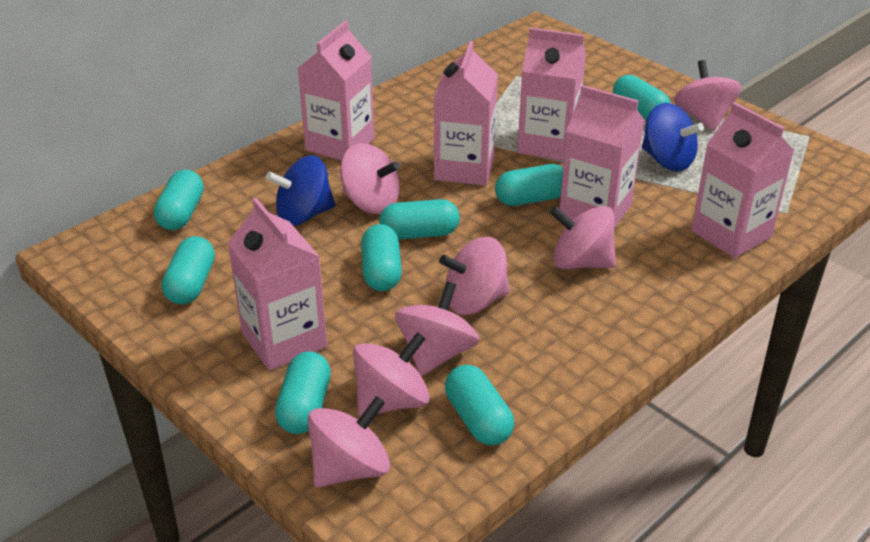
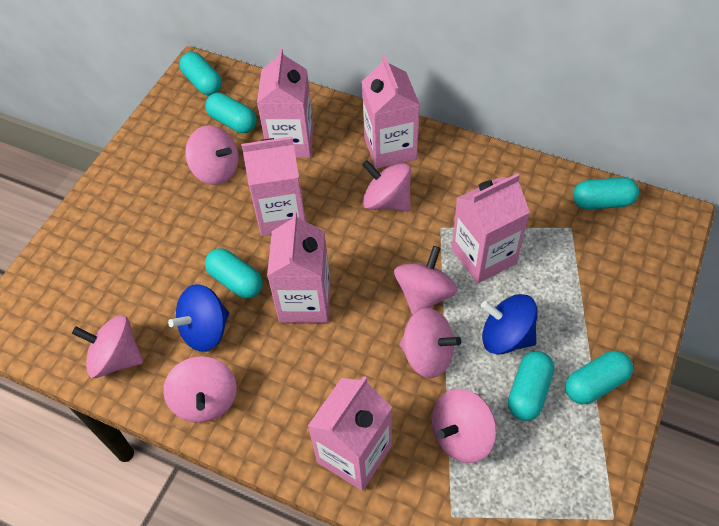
turquoise capsule: [154,170,204,230] [162,236,215,305] [275,351,331,434] [361,224,402,291] [379,199,460,240] [445,365,514,445] [495,164,563,206] [613,75,671,120] = 8 -> [179,52,222,95] [205,93,257,133] [205,248,263,299] [508,351,554,421] [565,351,633,404] [573,177,639,210] = 6

